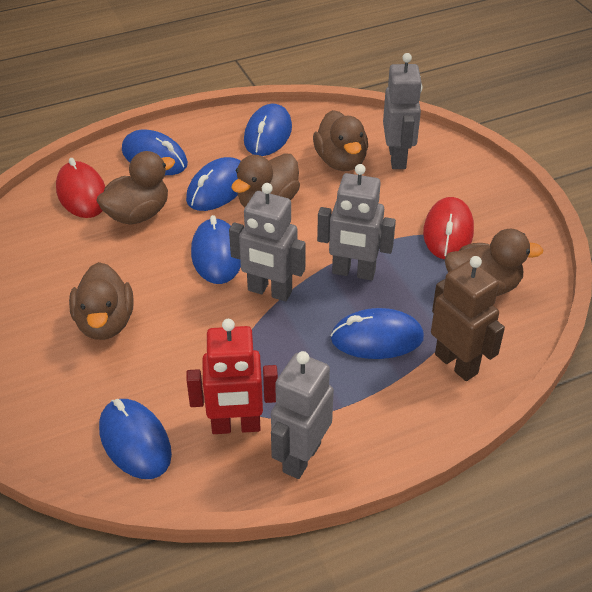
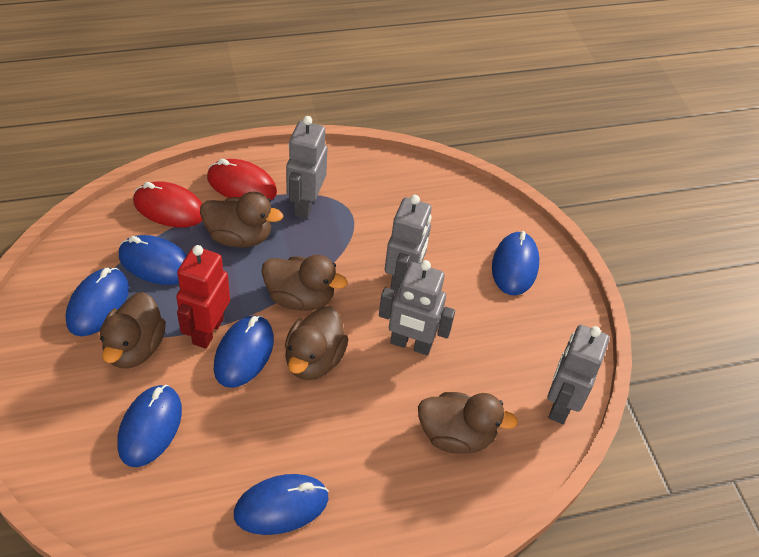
brown robot: [431,256,505,381] = 1 -> none = 0

